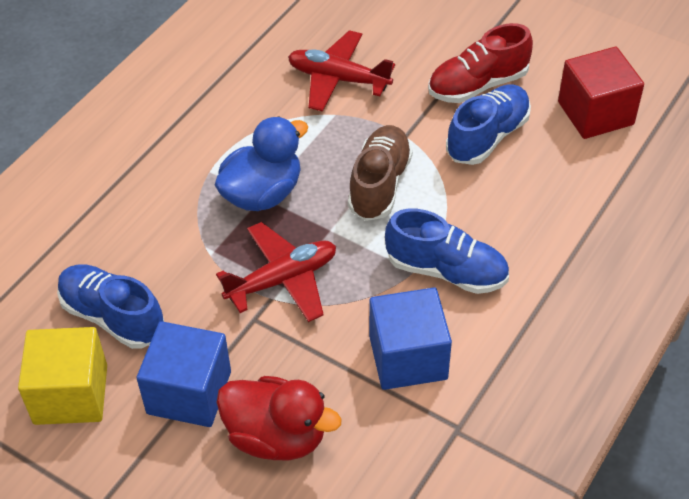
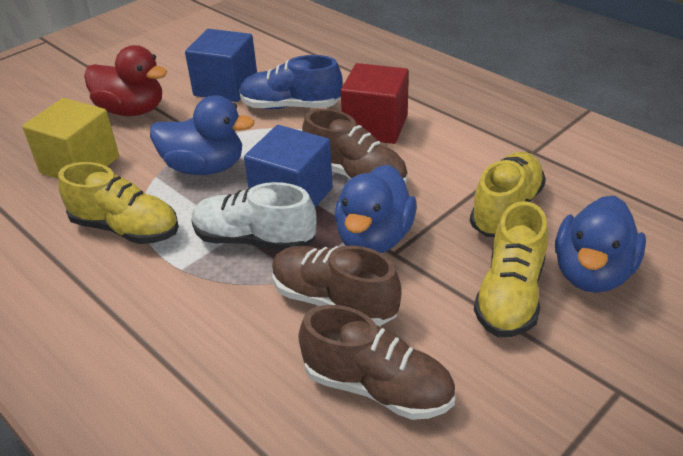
blue duck: [215,116,308,211] = 1 -> [150,95,255,175] [335,165,417,253] [555,196,646,293] = 3
blue shoe: [57,264,164,349] [385,209,509,294] [446,84,531,165] = 3 -> [239,55,343,109] = 1
brown shoe: [348,125,413,221] = 1 -> [272,245,402,326] [298,305,455,420] [302,109,408,184] = 3
red plane: [216,222,336,322] [288,30,395,112] = 2 -> none = 0
red shoe: [428,23,533,103] = 1 -> none = 0
white shoe: none = 0 -> [191,182,317,251] = 1
yellow shoe: none = 0 -> [58,162,179,244] [470,152,546,237] [474,202,548,337] = 3

